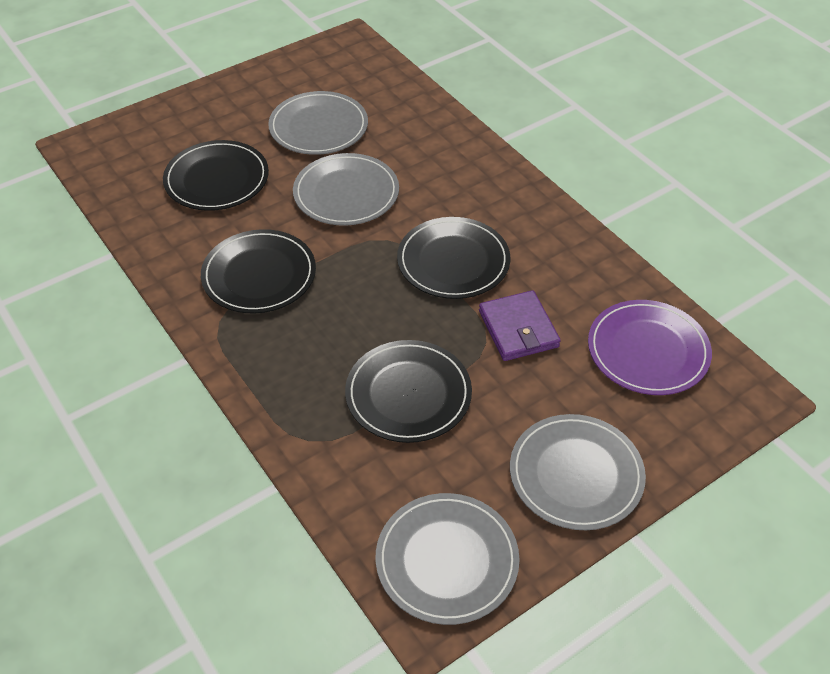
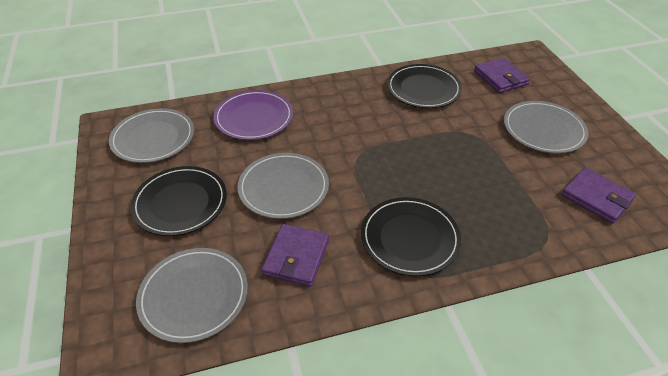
black plate: [163,140,269,211] [201,229,316,313] [345,340,472,443] [397,217,510,299] = 4 -> [131,166,227,236] [361,197,461,276] [387,64,462,108] = 3
purple wallet: [479,290,561,361] = 1 -> [261,224,329,287] [474,58,530,93] [561,167,636,224] = 3

